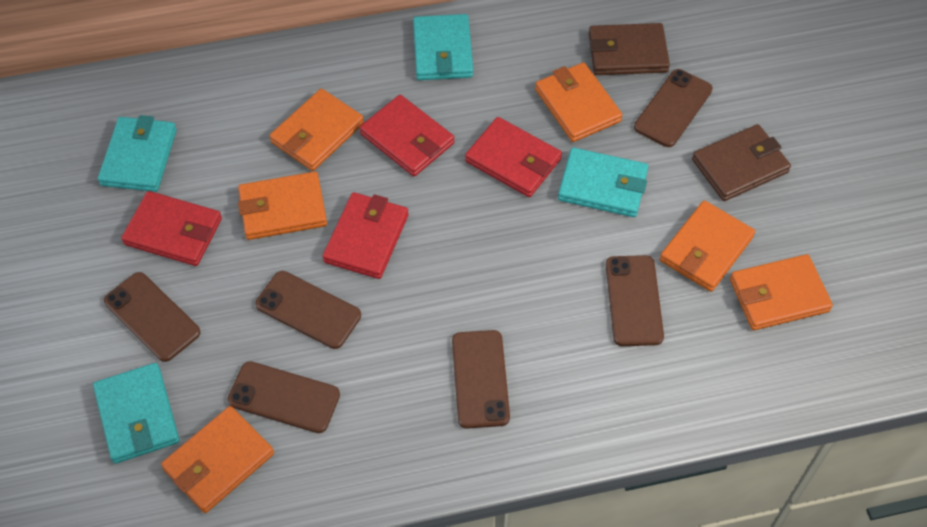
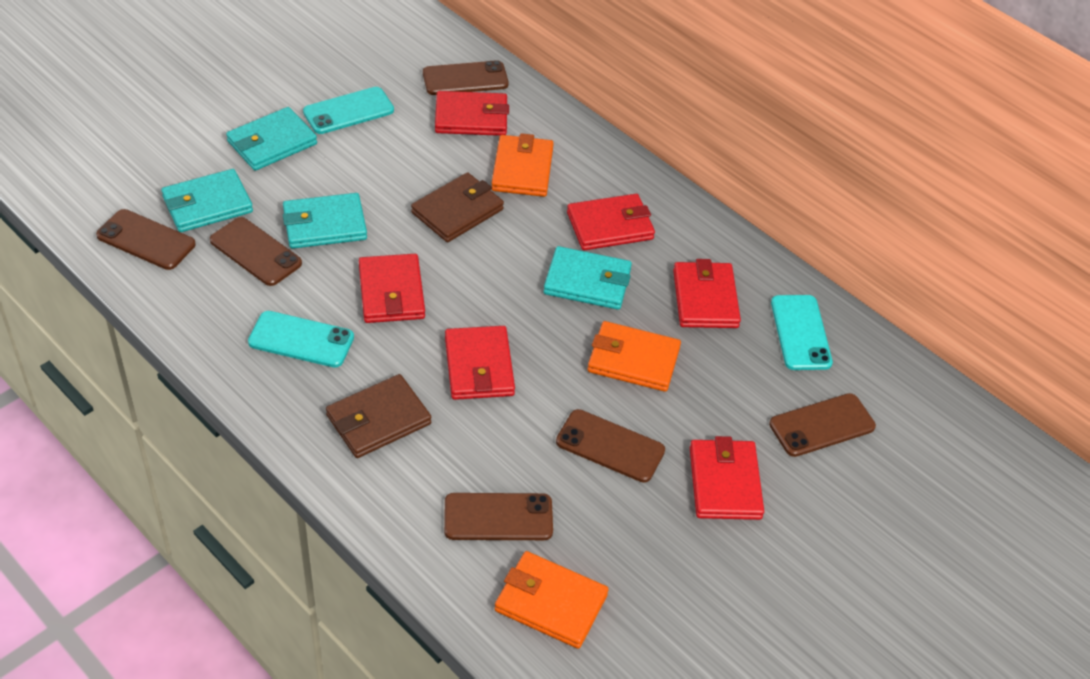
orange wallet: [161,406,274,513] [238,172,327,240] [269,88,364,171] [535,62,622,142] [660,200,755,292] [730,254,833,330] = 6 -> [492,133,554,197] [495,551,608,649] [587,321,681,392] = 3
red wallet: [121,191,222,266] [322,192,409,279] [360,95,454,176] [465,117,562,197] = 4 -> [359,254,425,323] [435,91,509,136] [445,326,515,400] [567,194,655,250] [673,259,741,328] [690,436,764,520] = 6
turquoise phone: none = 0 -> [248,311,354,368] [303,87,394,134] [771,295,833,370] = 3

